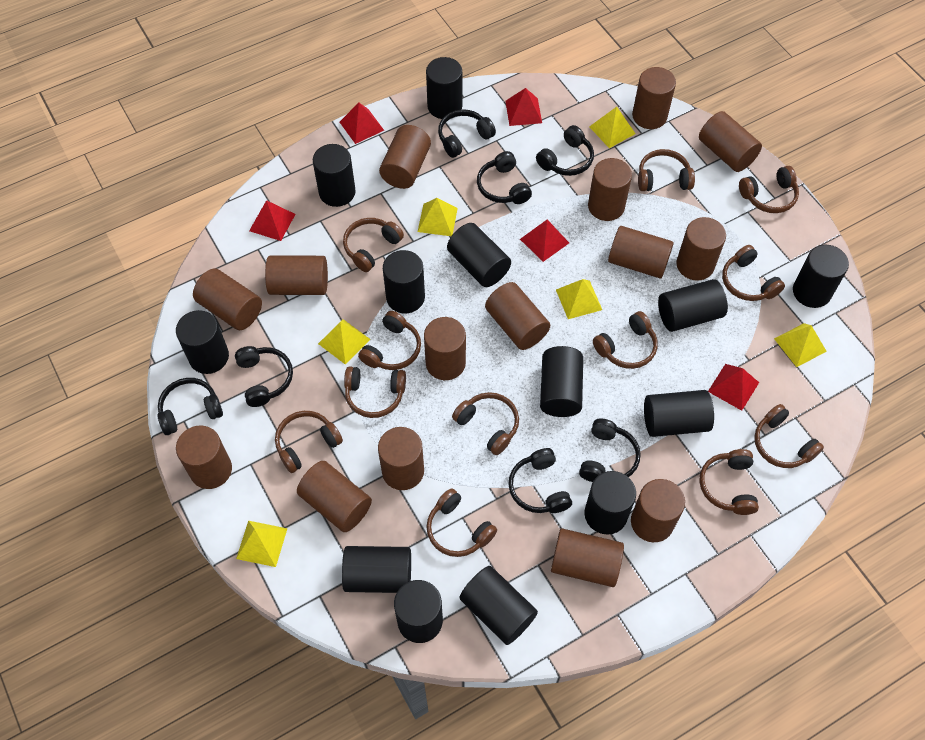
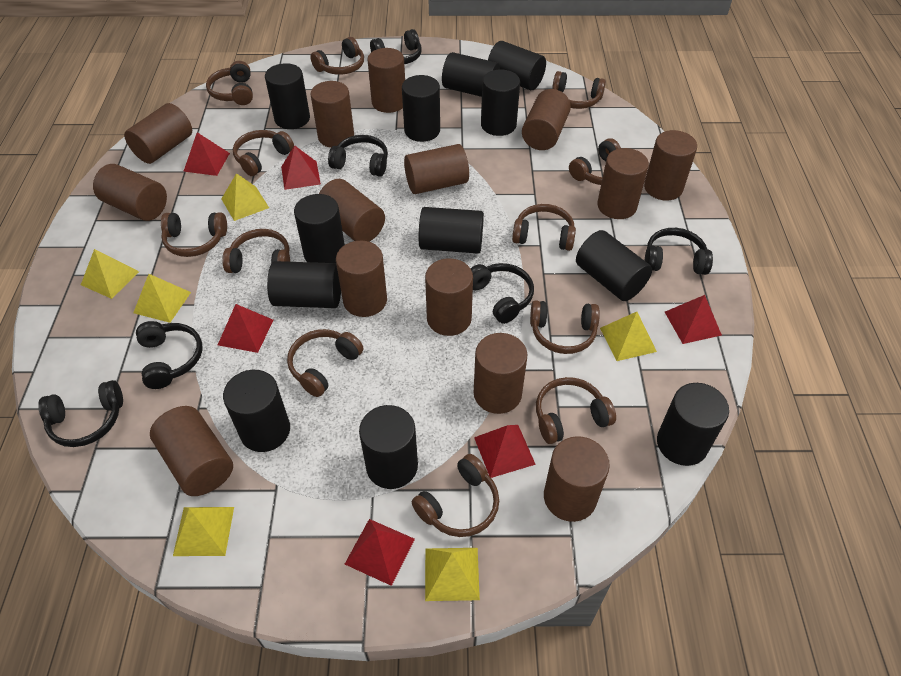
black cylinder: [176,310,229,374] [313,144,356,207] [342,546,411,593] [383,250,425,313] [394,580,443,643] [426,57,462,119] [447,223,511,287] [460,566,538,645] [540,346,583,417] [584,471,636,535] [644,390,714,437] [658,279,728,332] [793,245,849,308] = 13 -> [223,370,290,452] [265,63,310,129] [267,261,341,308] [294,194,345,263] [359,405,418,489] [402,75,440,142] [419,207,484,254] [442,52,500,97] [481,70,520,136] [488,41,546,90] [576,230,652,301] [657,383,729,466] = 12
black headphones: [158,378,223,435] [235,346,293,407] [438,109,496,158] [477,151,532,204] [508,448,572,513] [536,125,594,176] [579,418,641,482] = 7 -> [38,380,123,447] [136,321,202,389] [328,135,388,177] [370,29,422,64] [471,263,534,324] [645,228,713,275] = 6
brown cylinder: [176,426,232,489] [193,268,262,330] [265,255,328,295] [297,461,372,532] [378,427,424,490] [379,125,431,189] [424,317,466,380] [485,282,550,350] [551,528,624,587] [588,158,632,221] [608,226,674,278] [631,479,685,542] [632,67,676,129] [676,217,726,281] [699,111,762,172] = 15 -> [93,164,167,221] [124,103,192,164] [150,406,233,496] [310,81,354,148] [319,179,385,242] [336,241,387,317] [367,48,405,113] [404,144,469,194] [425,258,473,336] [474,333,528,414] [522,89,571,150] [544,436,610,522] [597,148,649,219] [644,130,697,200] = 14
red pyramid: [249,200,295,241] [340,103,384,144] [505,88,542,126] [520,220,569,262] [708,364,759,411] = 5 -> [183,132,230,176] [218,304,273,353] [281,145,321,190] [345,519,415,586] [474,425,536,478] [665,295,722,344] = 6

